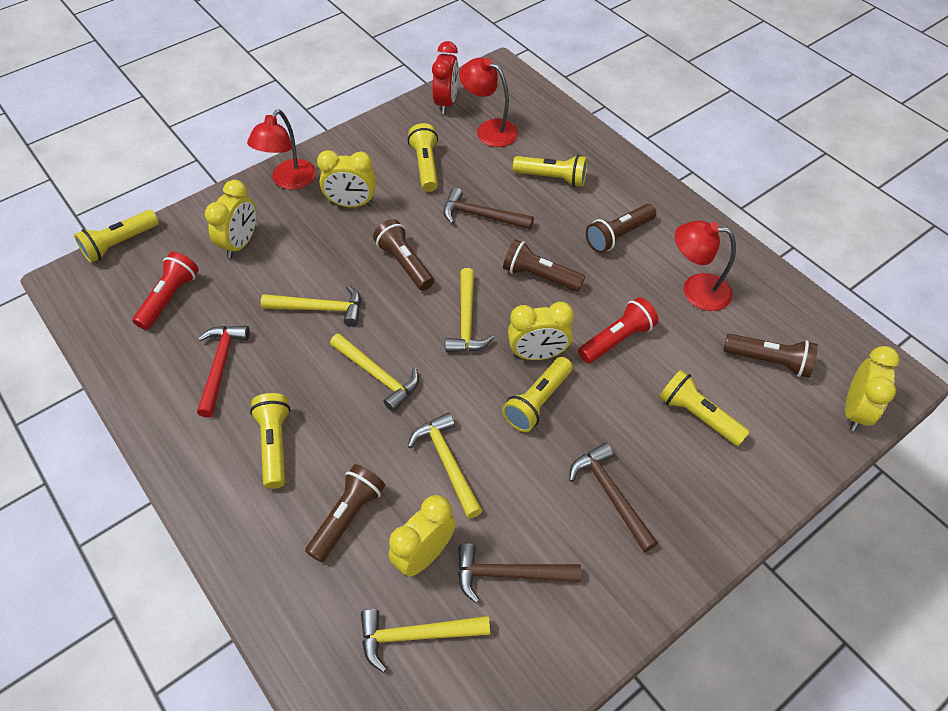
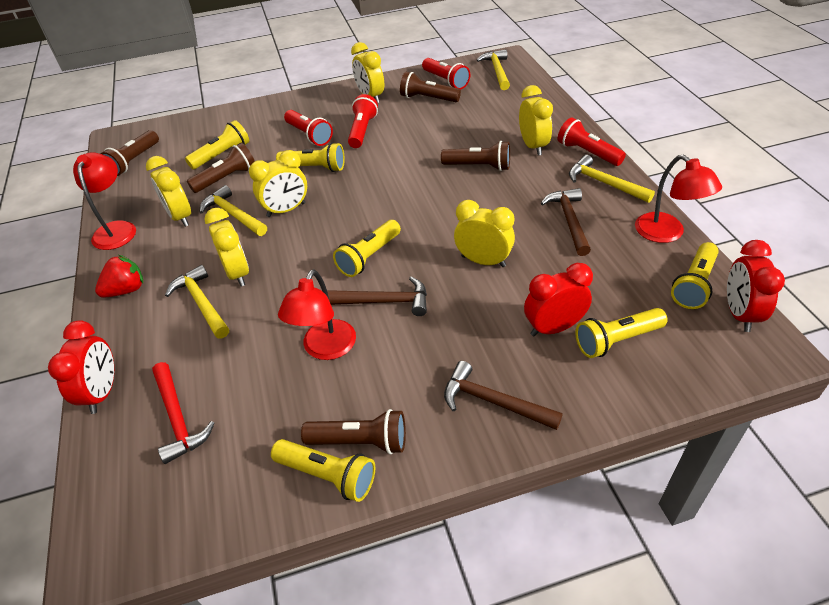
red clock: [432,41,459,114] = 1 -> [48,320,114,414] [524,263,593,336] [727,240,785,332] = 3
red flashlight: [132,252,199,330] [578,297,659,363] = 2 -> [284,110,333,146] [348,94,378,148] [422,58,470,90] [558,117,626,166] = 4
red strawberry: none = 0 -> [95,255,143,298] = 1
yellow clock: [205,180,256,258] [317,150,376,207] [388,495,456,577] [508,302,574,360] [845,346,899,431] = 5 -> [146,156,191,227] [204,208,249,287] [249,150,307,217] [351,42,384,103] [454,200,515,267] [519,85,553,156] = 6
yellow hammer: [261,285,361,327] [330,333,419,412] [361,609,490,673] [408,412,483,519] [445,268,494,353] = 5 -> [165,265,229,338] [200,185,267,236] [477,49,510,90] [569,155,655,203] = 4

